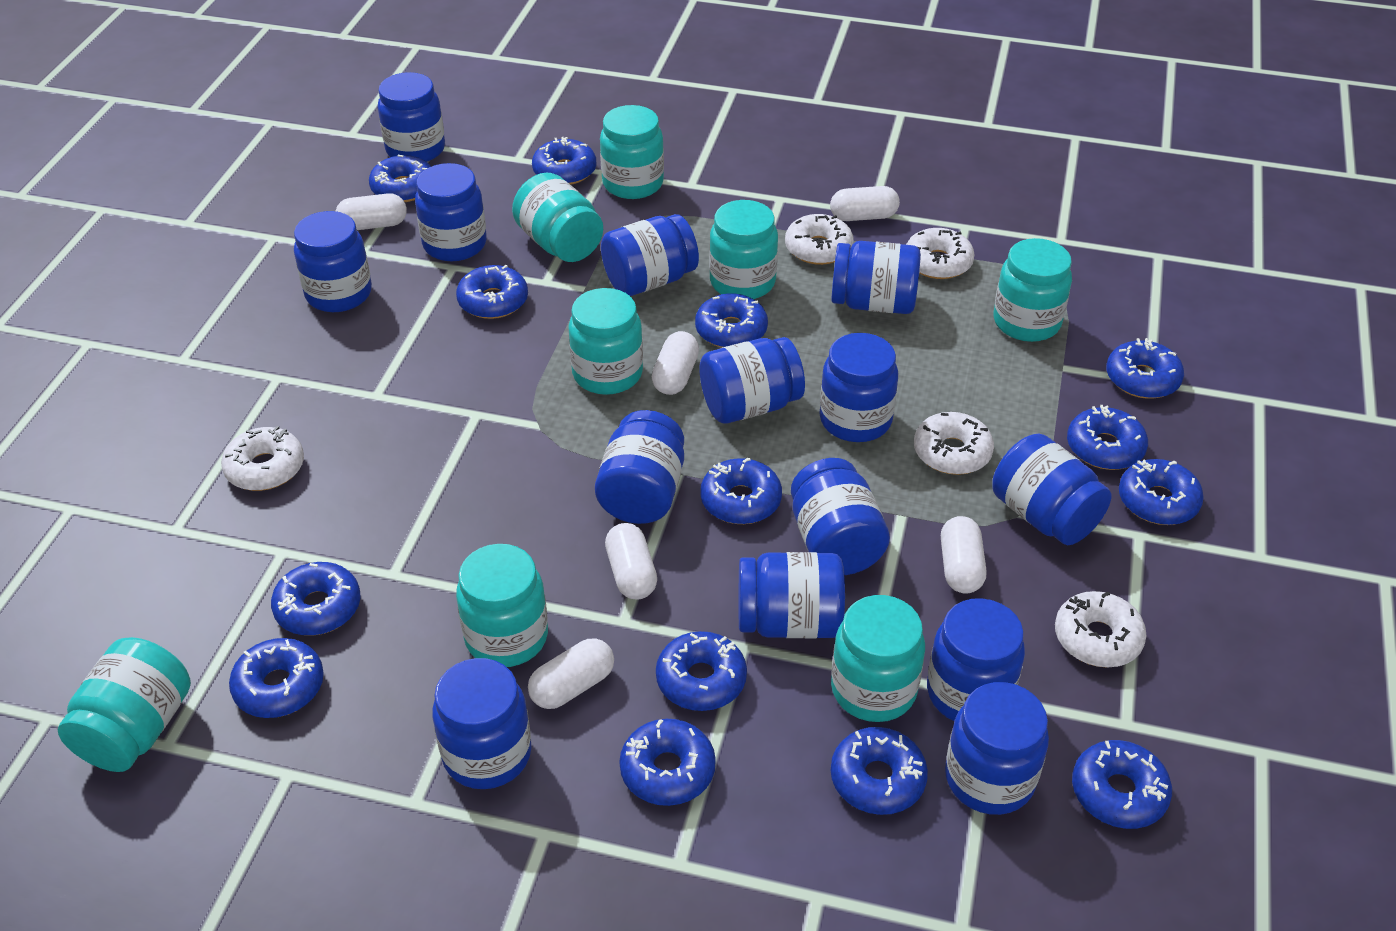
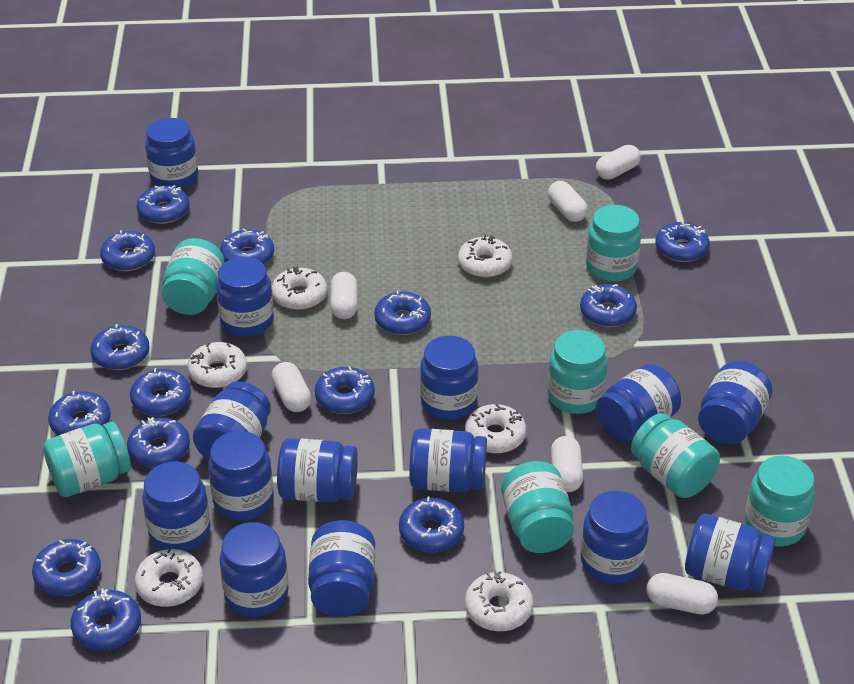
turquoise jar: [58,637,191,772] [456,544,548,667] [512,173,603,262] [568,288,643,395] [600,105,664,199] [709,200,778,299] [831,595,925,722] [994,238,1072,342] = 8 -> [43,421,131,497] [162,238,225,315] [501,461,574,553] [547,330,608,414] [586,205,641,282] [631,413,720,498] [744,455,815,546] = 7
white donut: [221,426,304,491] [785,214,854,265] [906,228,974,279] [914,412,994,475] [1055,591,1147,667] = 5 -> [135,548,203,607] [188,342,247,388] [271,266,327,310] [458,235,512,278] [465,404,526,453] [465,571,533,631] = 6

